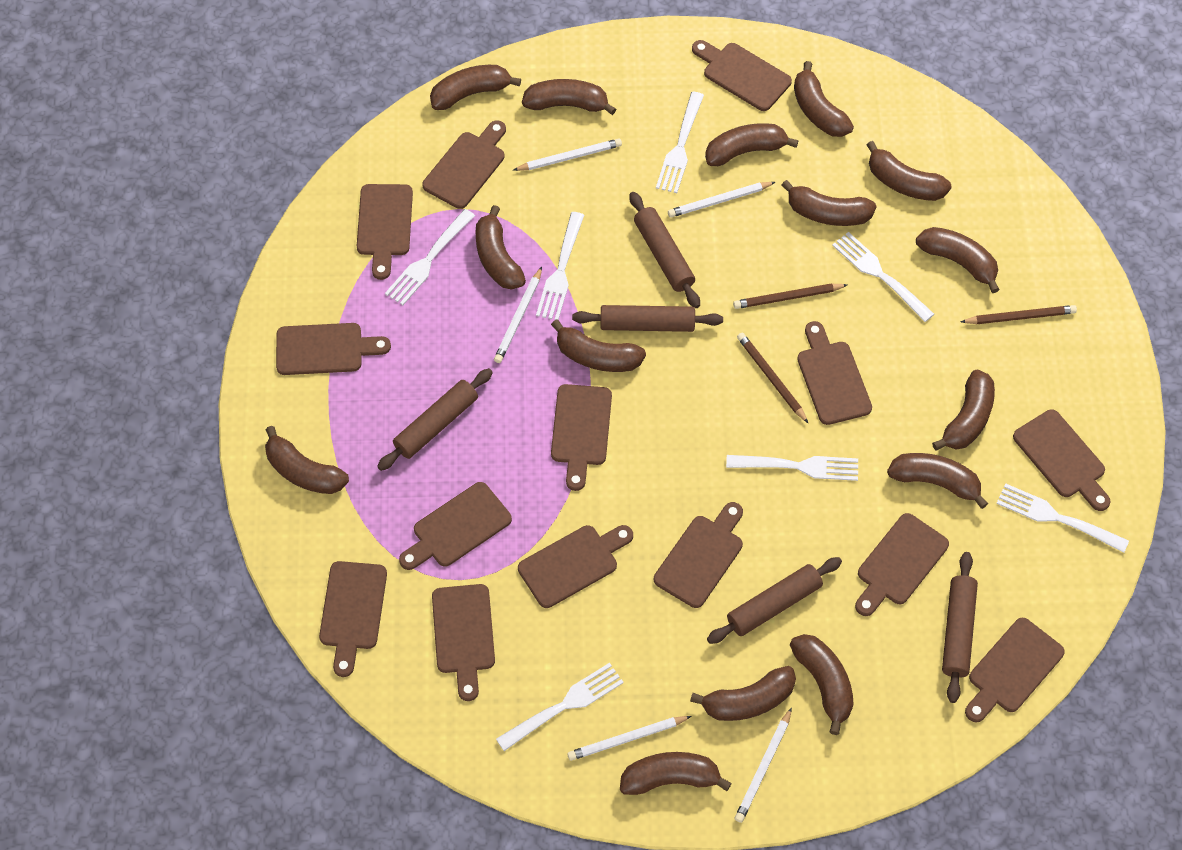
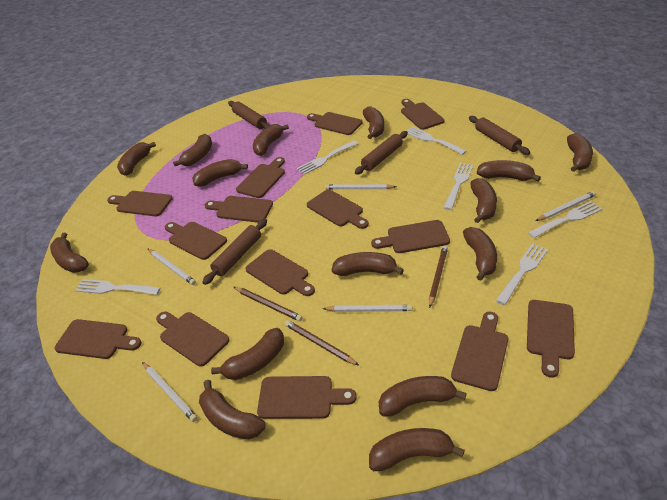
brown rolling pin: [377,368,493,471] [572,305,723,332] [629,192,700,308] [707,557,842,644] [942,552,978,703] = 5 -> [202,219,267,285] [228,101,270,129] [355,131,408,175] [469,116,530,155] = 4
white fork: [385,209,475,305] [496,663,624,751] [536,212,584,320] [656,92,704,193] [726,455,858,481] [832,232,934,322] [996,483,1129,553] = 7 -> [75,279,160,295] [297,140,359,175] [407,127,467,155] [444,163,473,210] [495,243,548,305] [528,201,602,238] = 6

